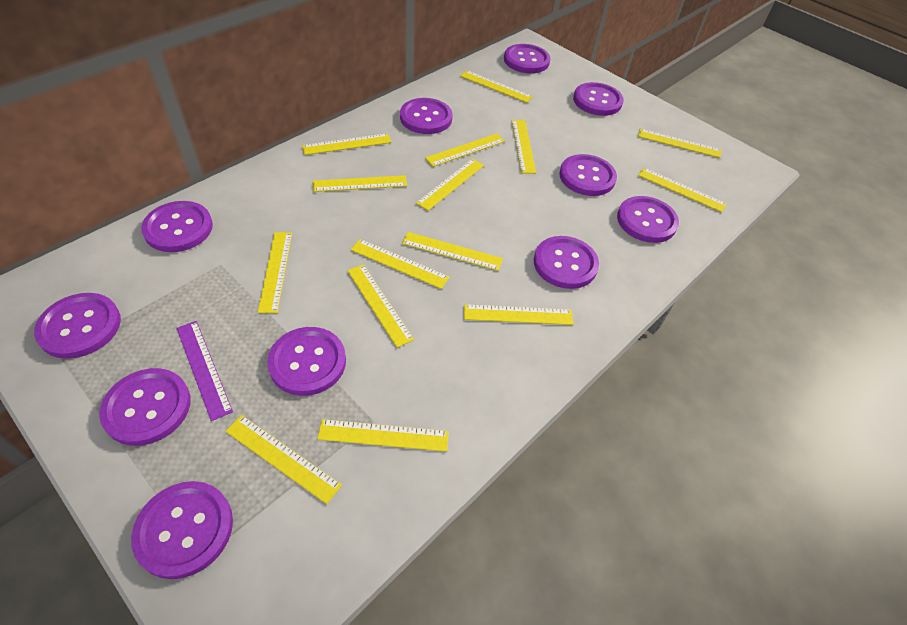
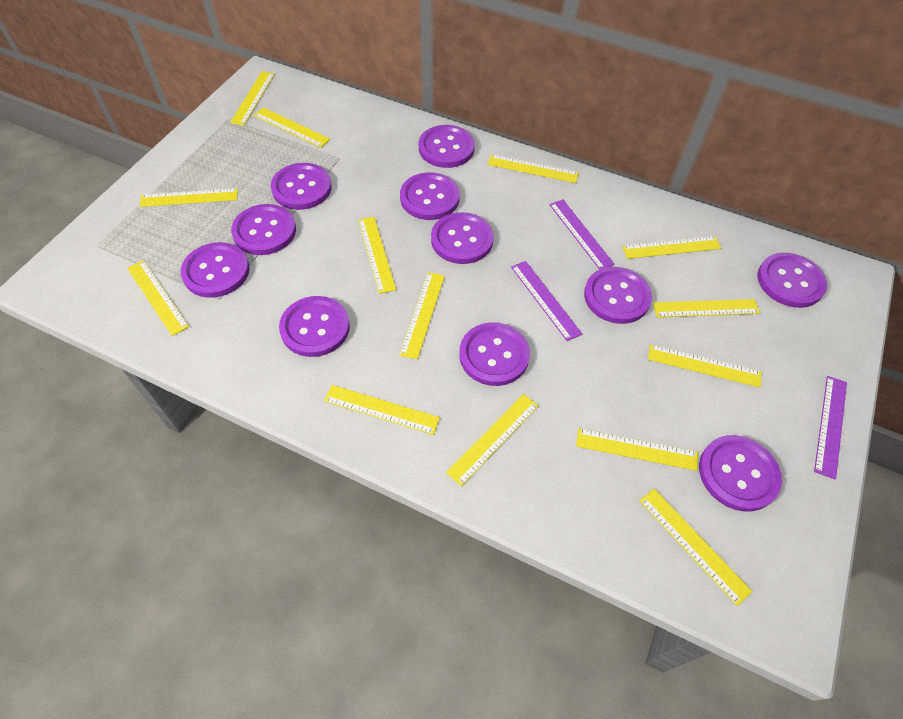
purple ruler: [176,321,233,421] = 1 -> [511,261,582,341] [549,199,615,270] [814,376,847,480] = 3
yellow ruler: [225,415,342,504] [258,232,292,313] [302,133,392,155] [313,175,407,192] [317,419,449,452] [347,264,414,348] [351,239,449,289] [402,232,503,271] [416,159,484,211] [425,133,505,167] [460,70,533,103] [464,304,573,325] [512,120,536,174] [638,129,721,158] [638,168,727,212] = 15 -> [127,260,189,336] [140,188,238,207] [230,72,275,125] [254,108,330,148] [324,385,440,435] [358,217,396,294] [399,272,445,359] [446,394,539,486] [488,154,579,183] [576,428,698,471] [622,236,721,259] [639,489,752,606] [648,344,761,387] [653,299,760,317] = 14

